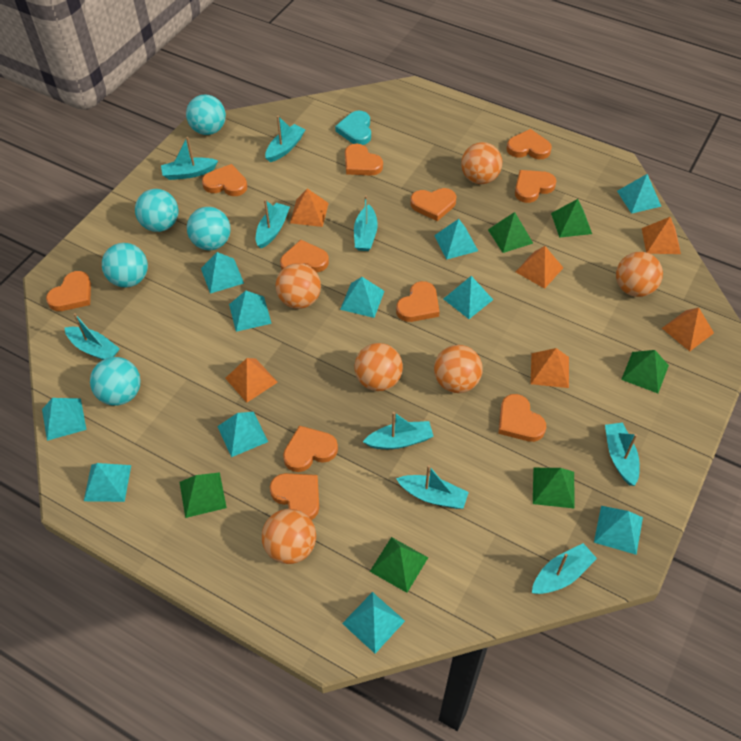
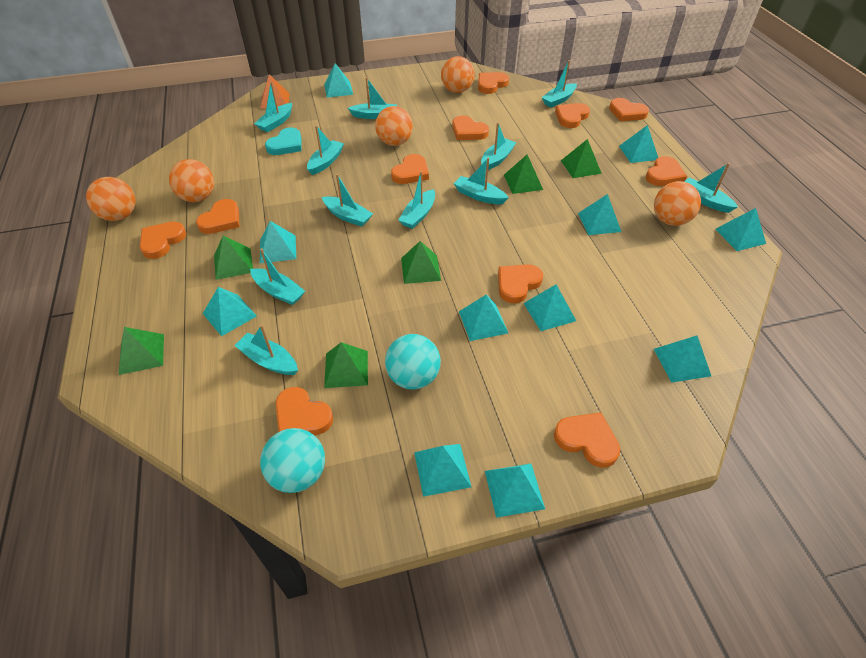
orange ball: [262,509,316,564] [275,263,321,309] [354,343,403,391] [434,345,483,393] [461,142,502,184] [616,252,663,297] = 6 -> [86,177,136,221] [169,159,214,202] [375,106,413,146] [441,56,475,93] [654,181,701,226] = 5
orange pyramid: [225,358,278,403] [290,188,329,227] [516,246,563,289] [531,348,569,388] [642,217,681,254] [662,307,714,351] = 6 -> [260,74,290,109] = 1
turquoise ball: [90,357,141,406] [102,243,148,288] [135,189,179,232] [186,94,226,135] [187,207,231,250] = 5 -> [260,428,325,493] [385,334,441,390] = 2
turquoise boat: [64,313,120,360] [161,137,218,180] [256,199,290,249] [265,116,306,162] [354,195,378,251] [363,412,434,449] [396,465,469,509] [532,543,597,594] [605,423,640,486] = 9 -> [234,325,298,375] [250,248,305,305] [254,82,292,132] [307,125,344,175] [322,174,373,227] [348,77,397,119] [399,171,435,229] [454,158,509,204] [481,122,516,170] [541,60,577,107] [684,163,738,213] = 11

